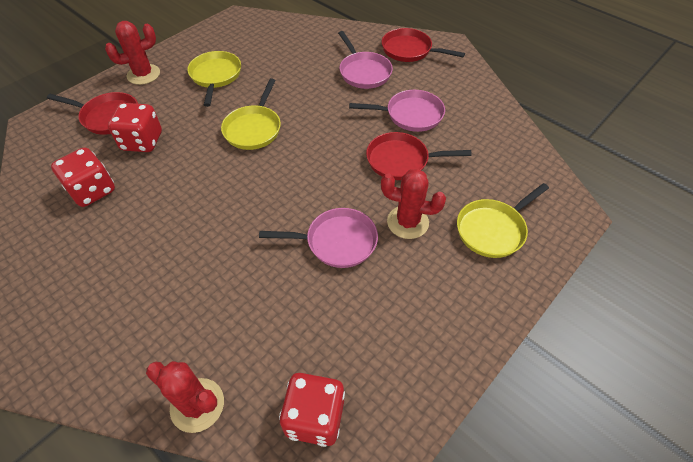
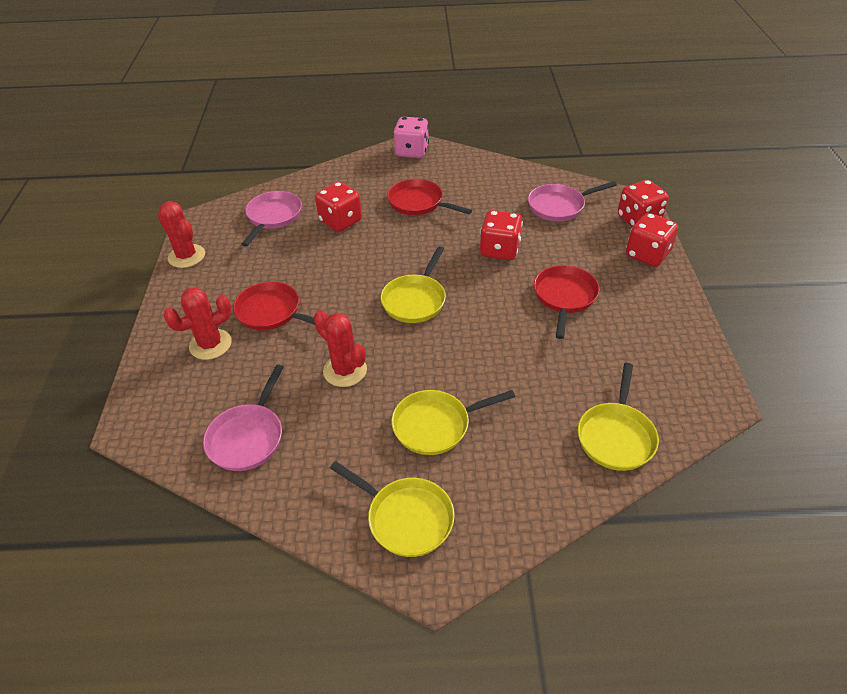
pink dice: none = 0 -> [393,117,429,158] = 1
red dice: [51,147,115,207] [108,103,162,152] [279,373,345,447] = 3 -> [315,182,362,232] [480,210,523,260] [618,180,669,227] [626,213,678,267] = 4
yellow pan: [187,51,241,107] [221,78,281,150] [457,183,549,258] = 3 -> [330,461,454,557] [381,246,446,323] [391,390,515,455] [578,363,659,471] = 4

